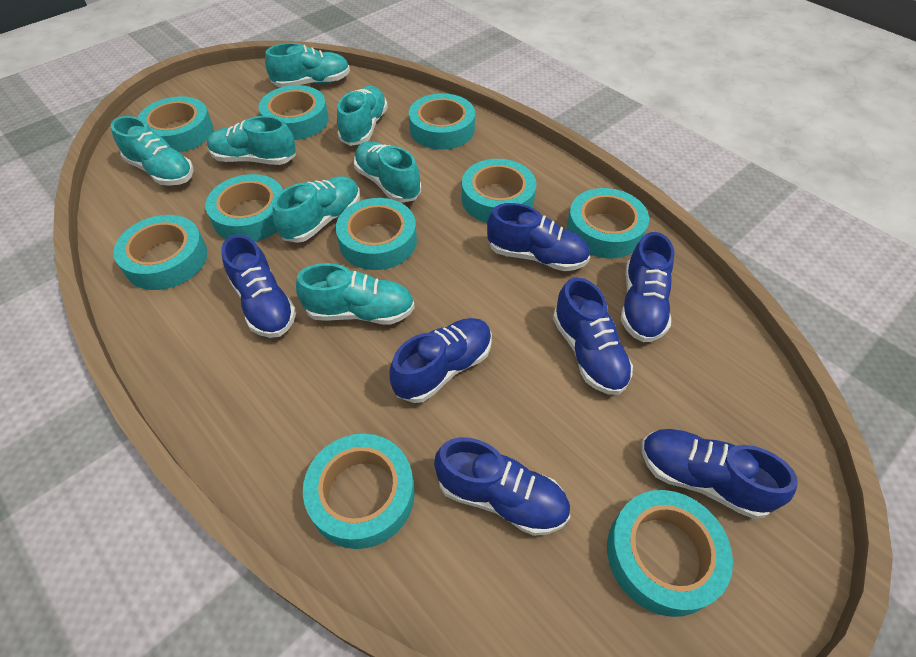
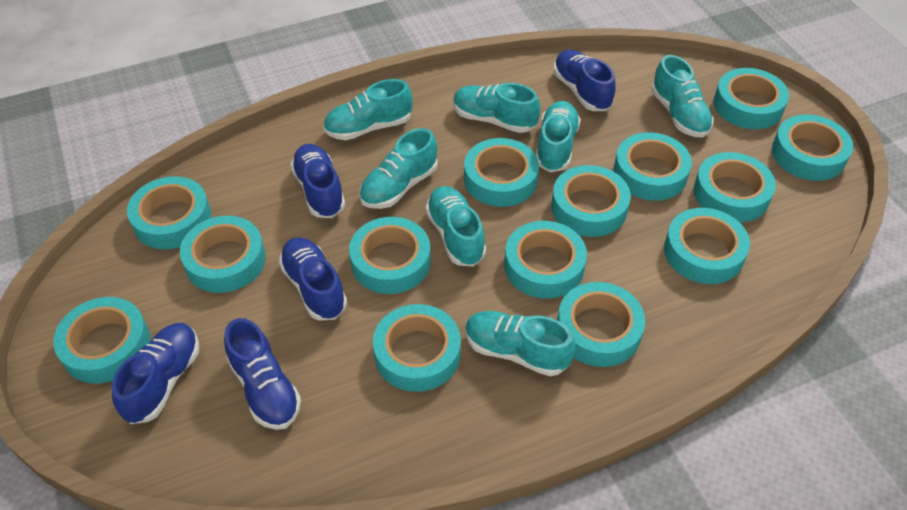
blue shoe: [222,234,296,338] [390,318,492,403] [434,437,570,536] [487,203,590,271] [553,277,633,395] [621,232,675,342] [641,429,798,519] = 7 -> [111,323,199,424] [224,318,301,430] [279,237,347,321] [290,144,345,218] [553,49,615,111] = 5
turquoise tape: [113,215,207,290] [138,96,213,153] [205,174,283,242] [258,85,329,140] [303,434,415,549] [336,198,417,270] [409,93,475,150] [462,159,536,223] [567,188,649,258] [607,490,733,617] = 10 -> [53,297,150,384] [127,176,211,249] [180,216,266,293] [349,217,431,294] [373,304,461,392] [464,138,539,207] [504,221,587,299] [551,165,631,237] [557,282,645,367] [614,132,692,201] [664,208,750,284] [694,152,776,222] [714,68,789,129] [772,114,853,181] = 14

